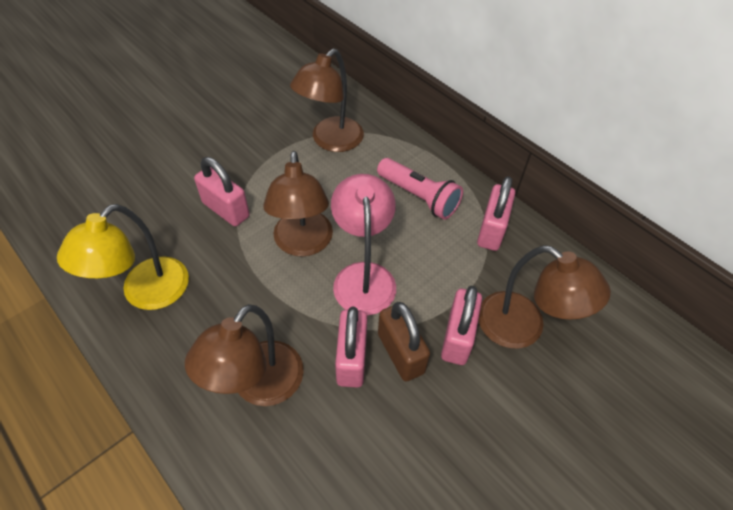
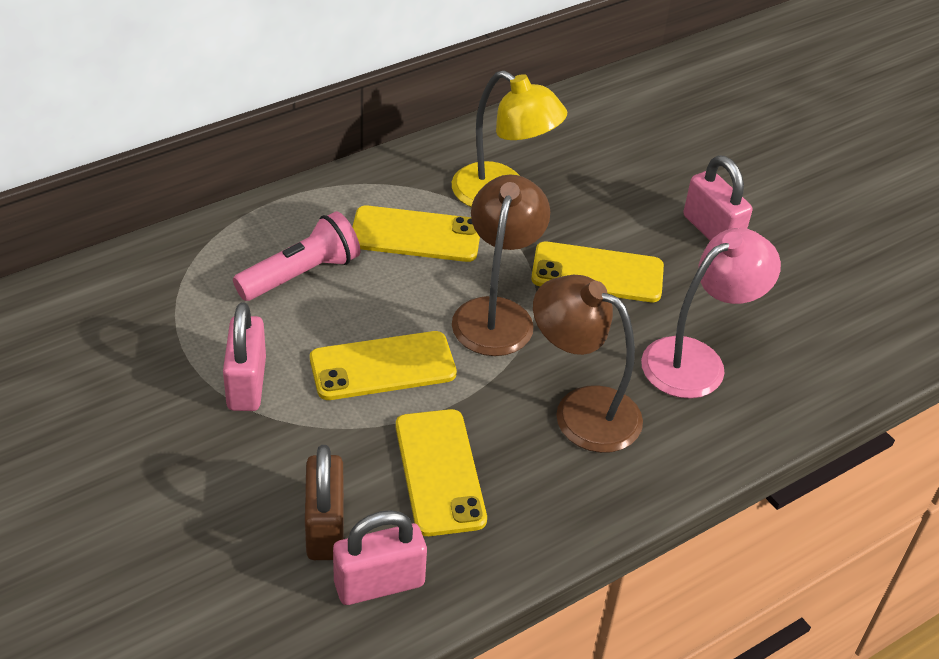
brown lamp: [185,304,304,406] [263,151,333,257] [290,49,364,152] [478,245,611,349] = 4 -> [452,175,550,356] [533,275,643,453] = 2
pink padlock: [194,157,250,226] [335,307,367,388] [441,286,482,365] [477,176,515,251] = 4 -> [223,302,266,411] [333,510,427,605] [683,155,752,241] = 3
yellow phone: none = 0 -> [310,331,457,400] [353,205,480,262] [396,409,487,536] [531,242,664,302] = 4

